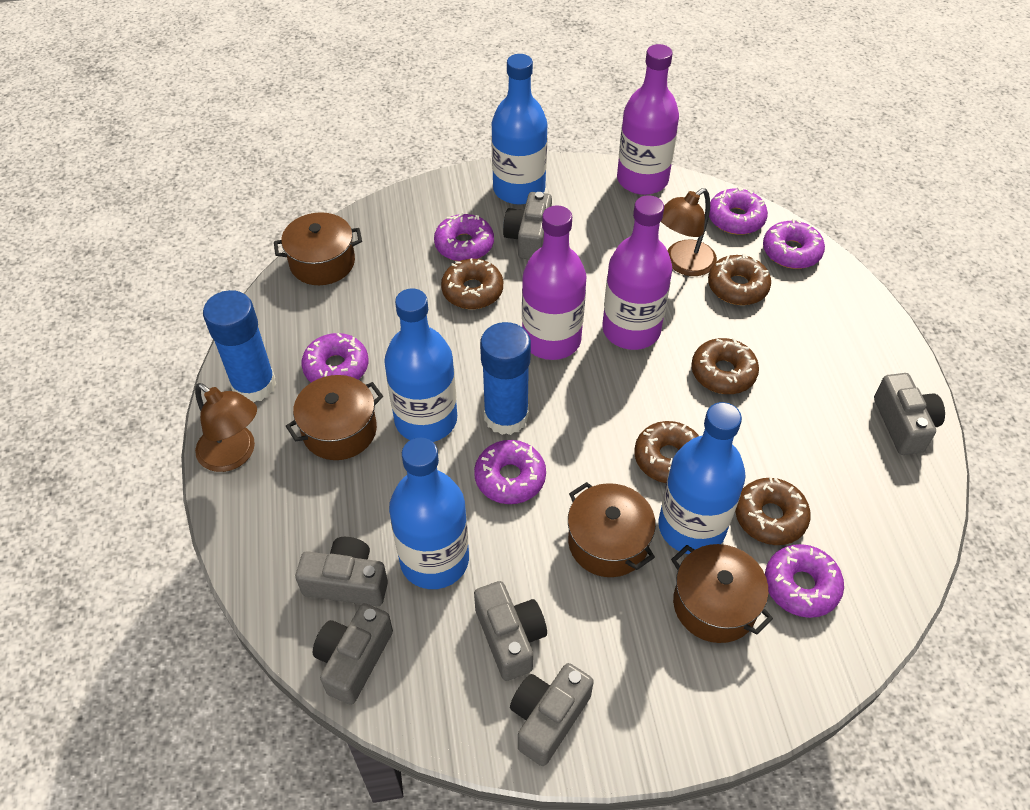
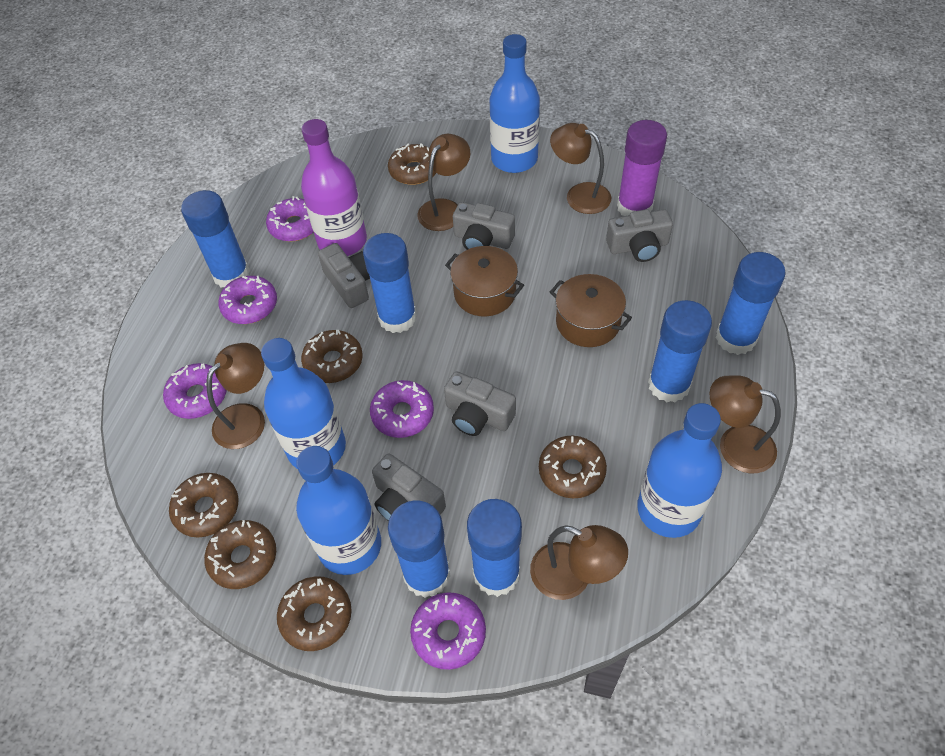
blue glue stick: [203,290,276,402] [480,322,531,435] = 2 -> [181,190,250,287] [363,233,417,333] [388,500,451,598] [467,499,522,597] [648,300,712,402] [716,252,786,355] = 6
brown donut: [441,258,503,309] [634,421,699,483] [691,338,759,394] [708,254,771,305] [735,477,811,545] = 5 -> [169,473,239,537] [204,520,276,589] [277,576,352,651] [301,330,363,383] [388,143,436,185] [539,436,607,498] = 6
brown lamp: [195,383,257,472] [661,188,717,276] = 2 -> [206,343,265,449] [417,134,470,231] [530,525,628,600] [550,123,611,214] [710,375,781,473] = 5
brown pot: [274,212,362,285] [286,375,383,460] [568,482,656,577] [671,544,773,643] = 4 -> [445,246,524,317] [550,274,632,347] = 2
grey camera: [295,537,388,606] [313,603,393,705] [474,581,547,681] [503,192,552,260] [510,663,594,766] [874,373,945,455] = 6 -> [318,243,370,308] [372,453,446,521] [444,371,516,436] [453,202,515,250] [606,209,673,262] = 5
purple bottle: [522,205,587,360] [602,195,672,350] [617,44,679,195] = 3 -> [301,119,367,256] = 1
purple donut: [301,333,368,382] [434,213,494,261] [474,440,546,504] [709,187,768,235] [763,219,825,269] [765,544,844,618] = 6 -> [163,363,226,419] [218,276,277,324] [266,196,313,241] [370,380,434,438] [410,592,486,670] = 5
purple glue stick: none = 0 -> [617,120,667,216] = 1

